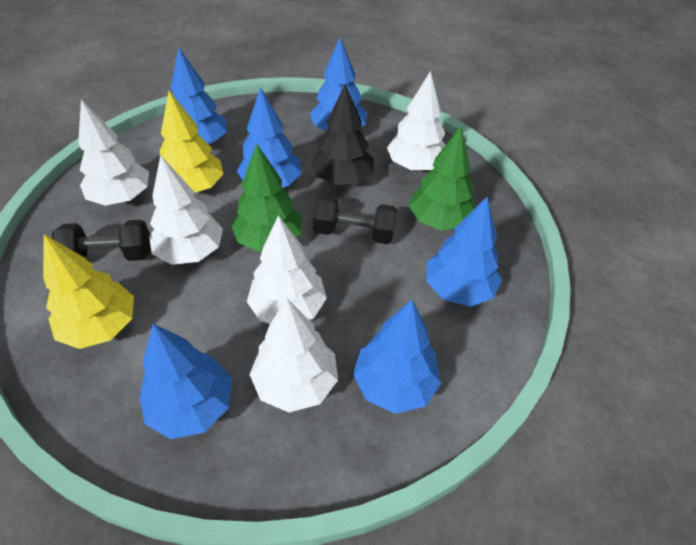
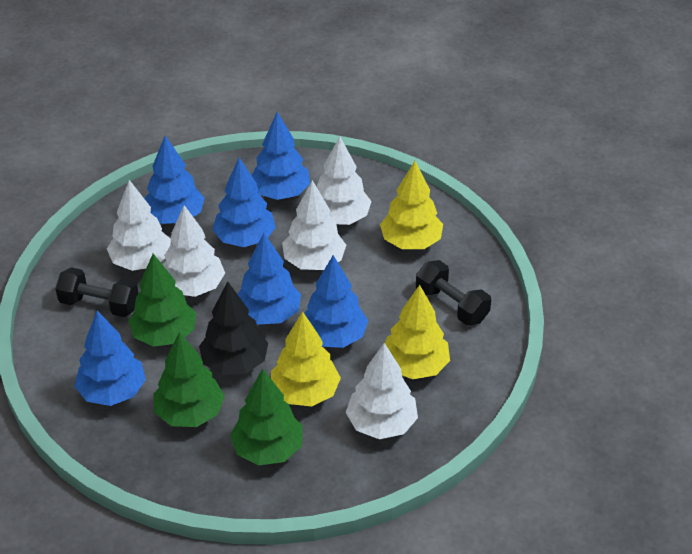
green tree: [231,144,302,252] [409,126,475,231] = 2 -> [128,254,196,347] [154,332,225,427] [230,369,303,465] = 3
yellow tree: [43,234,134,349] [159,91,224,193] = 2 -> [271,311,341,407] [380,161,443,249] [385,285,450,379] = 3

